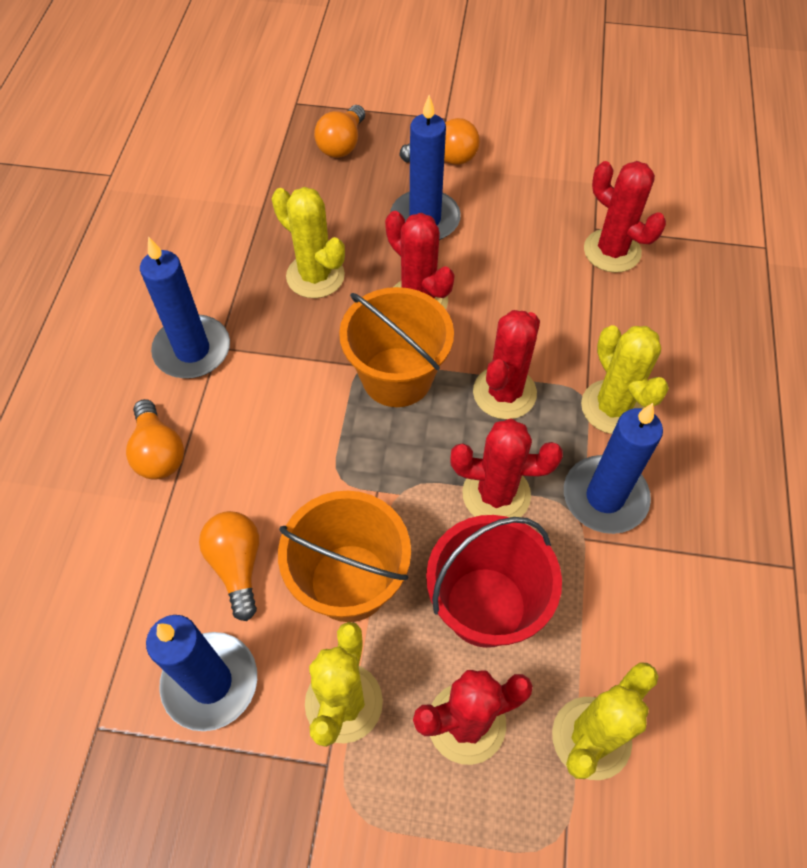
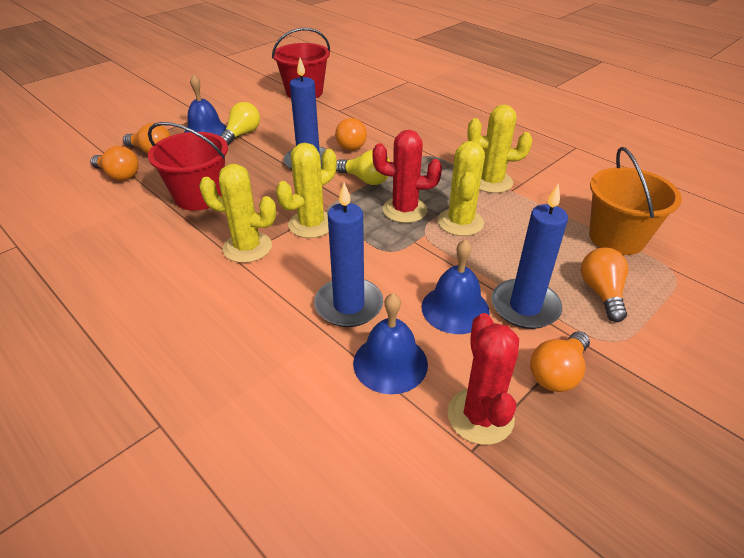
blue bell: none = 0 -> [184,75,227,136] [353,293,428,394] [421,239,490,334] = 3
blue candle: [140,236,230,378] [146,615,257,731] [390,95,461,240] [564,403,663,534] = 4 -> [283,58,326,170] [314,182,383,327] [491,184,568,329] = 3
orange bucket: [278,491,411,622] [339,287,454,407] = 2 -> [589,147,682,255] = 1
orange light bulb: [126,399,184,480] [199,511,259,621] [314,105,365,158] [399,118,480,165] = 4 -> [90,146,139,181] [123,123,171,154] [335,118,367,151] [530,331,590,392] [581,247,628,322] = 5
red bucket: [426,515,562,648] = 1 -> [148,122,228,211] [272,28,330,98] = 2
red cactus: [385,211,455,309] [413,670,533,765] [450,418,563,517] [473,310,540,419] [584,161,666,273] = 5 -> [373,130,442,223] [448,313,519,445] = 2
yellow light bulb: none = 0 -> [220,102,260,146] [336,150,390,185] = 2

